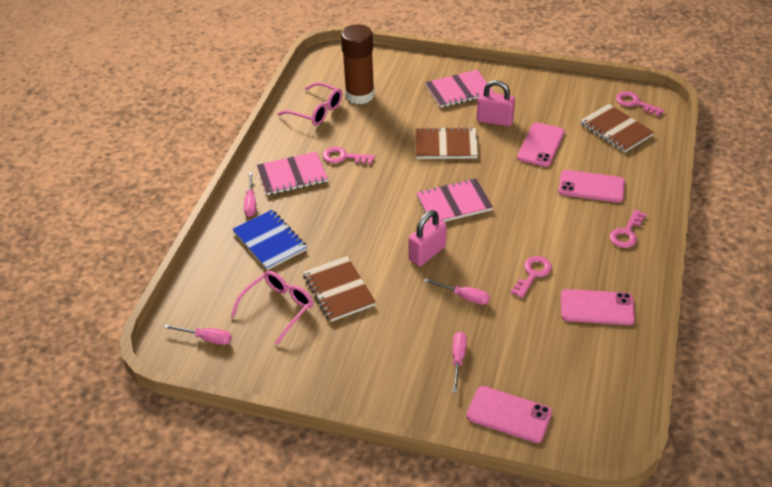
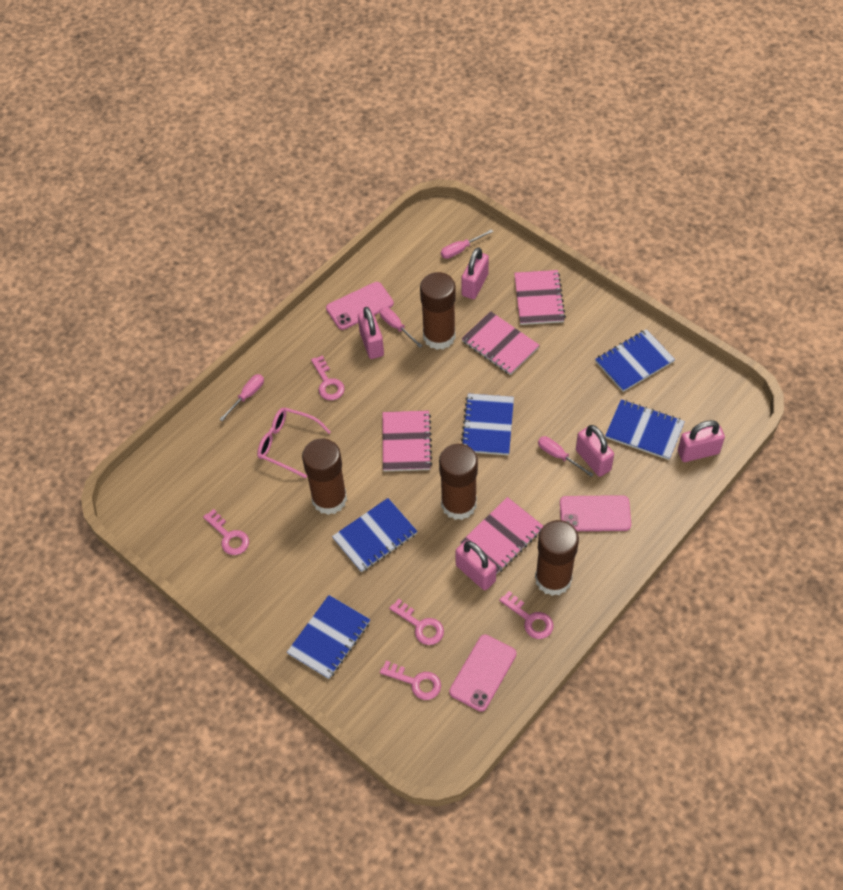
blue notebook: [233,210,307,270] = 1 -> [287,595,370,679] [332,498,418,572] [461,393,514,455] [595,329,675,392] [605,399,685,460] = 5
brown glue stick: [341,24,375,104] = 1 -> [302,438,347,515] [420,272,456,350] [439,444,478,520] [535,520,579,596] = 4
brown notebook: [303,256,376,322] [416,127,478,159] [580,104,654,153] = 3 -> none = 0
pink glasses: [231,271,313,345] [277,82,342,126] = 2 -> [257,408,331,478] = 1
pink key: [323,147,375,164] [511,256,552,298] [610,209,646,248] [616,91,664,116] = 4 -> [203,509,249,555] [311,355,345,400] [380,661,441,700] [389,599,444,645] [499,591,554,639] = 5
pink notebook: [257,152,328,195] [416,178,493,222] [425,70,494,108] = 3 -> [383,411,432,471] [460,497,543,574] [461,311,540,375] [514,270,566,325] = 4
pink padlock: [409,210,446,266] [477,80,515,126] = 2 -> [358,307,384,359] [455,541,497,590] [461,247,489,299] [576,425,614,477] [678,420,725,462] = 5
pink phone: [467,386,552,443] [517,122,564,167] [558,170,625,203] [561,289,635,325] = 4 -> [326,282,394,330] [449,634,516,712] [560,495,631,531] = 3

